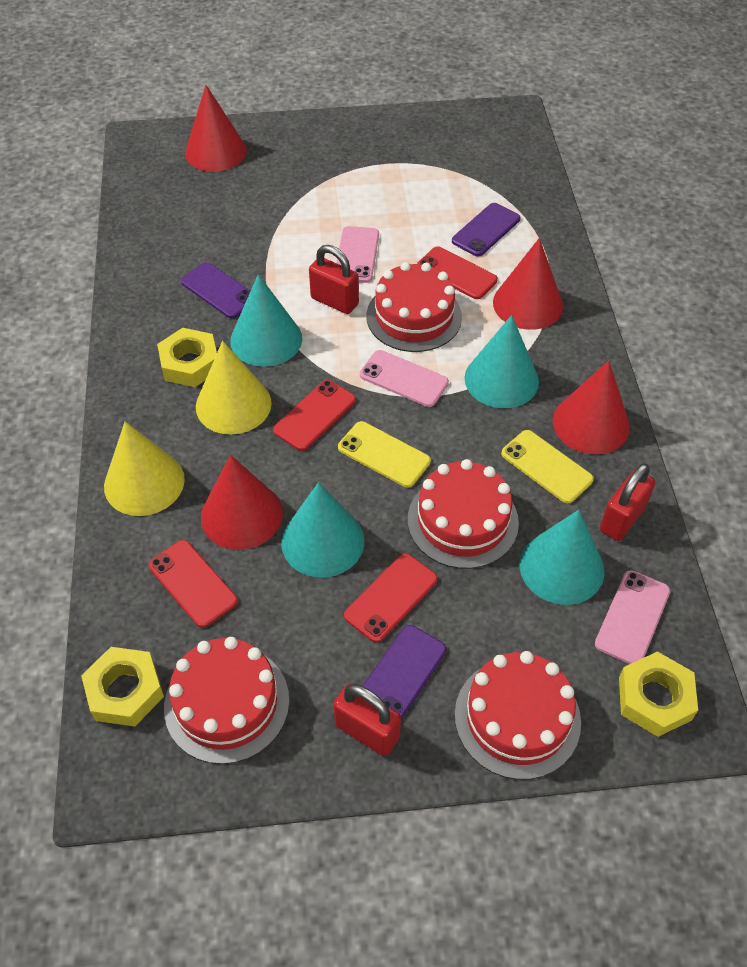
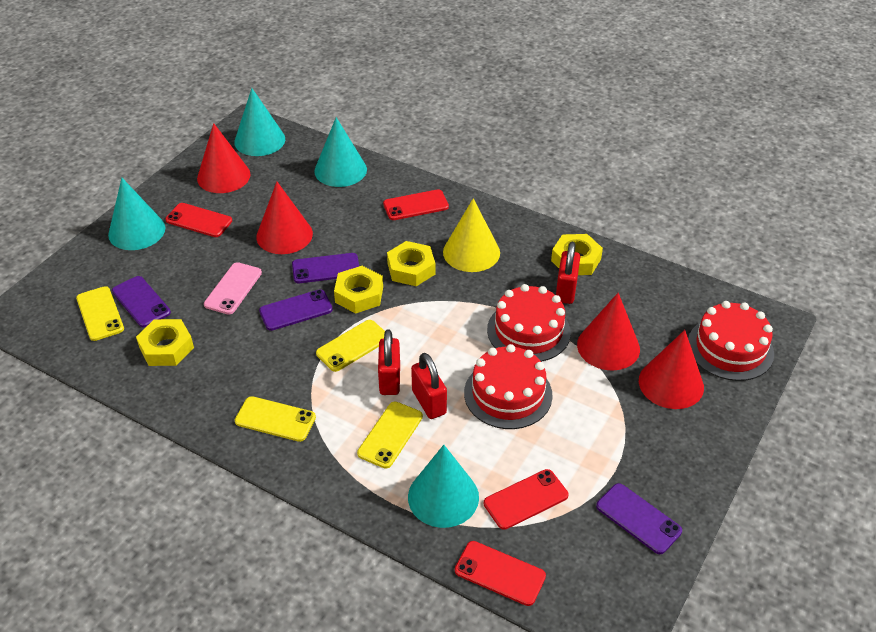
pink phone: [336,226,379,283] [360,350,449,407] [595,570,670,664] = 3 -> [204,262,262,315] = 1
purple phone: [181,262,250,318] [363,625,446,720] [452,203,520,256] = 3 -> [112,276,171,327] [259,289,333,331] [292,253,359,283] [596,483,682,554] = 4
red cake: [164,637,289,764] [366,262,462,352] [408,459,519,569] [455,651,581,780] = 4 -> [464,344,553,429] [487,284,571,362] [688,301,774,381] = 3
yellow cone: [104,421,185,516] [196,341,272,435] = 2 -> [443,198,500,272] = 1
yellow nut: [81,647,164,727] [157,328,217,387] [619,651,698,737] = 3 -> [136,319,194,366] [334,266,383,313] [387,241,435,286] [551,234,603,275] = 4
yellow phone: [338,421,431,488] [501,430,594,503] = 2 -> [76,286,124,341] [235,396,316,442] [316,320,385,372] [357,402,423,469] = 4

